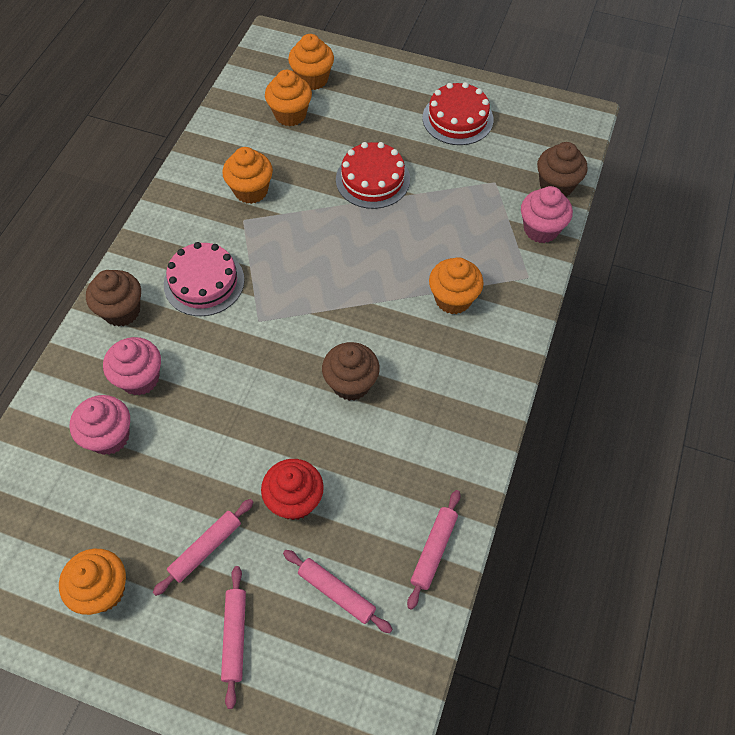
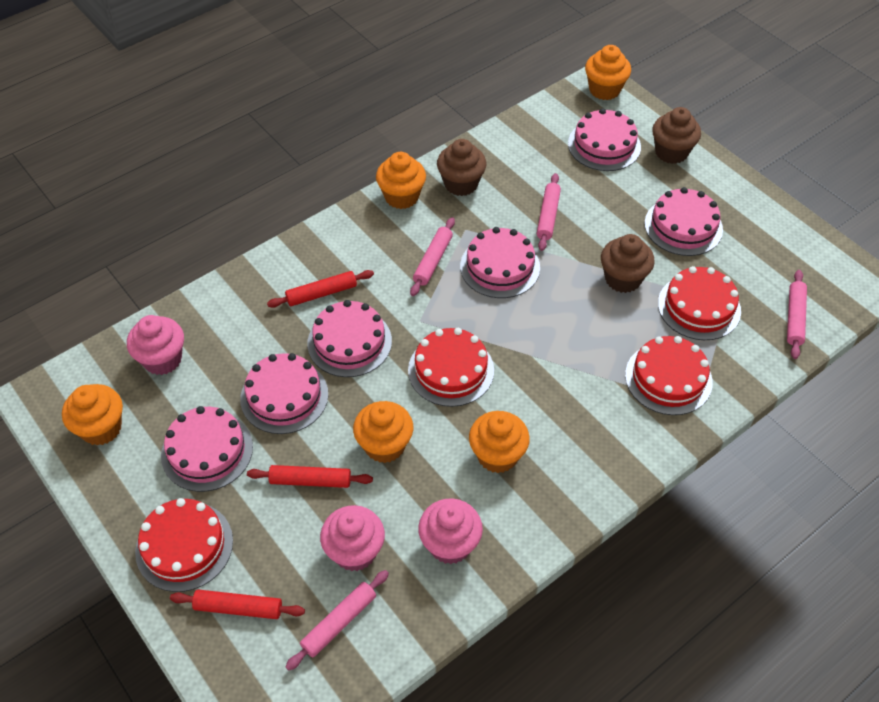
pink cake: [164,242,245,316] = 1 -> [161,406,253,492] [240,353,328,434] [307,300,392,377] [460,227,540,298] [568,108,641,171] [645,187,723,256] = 6
red cake: [336,142,410,209] [423,82,494,145] = 2 -> [135,498,233,592] [408,328,494,407] [625,336,713,415] [658,266,741,340] = 4
red cupcake: [261,459,324,520] = 1 -> none = 0
red rolling pin: none = 0 -> [170,590,305,619] [247,465,373,488] [267,270,374,308] = 3

